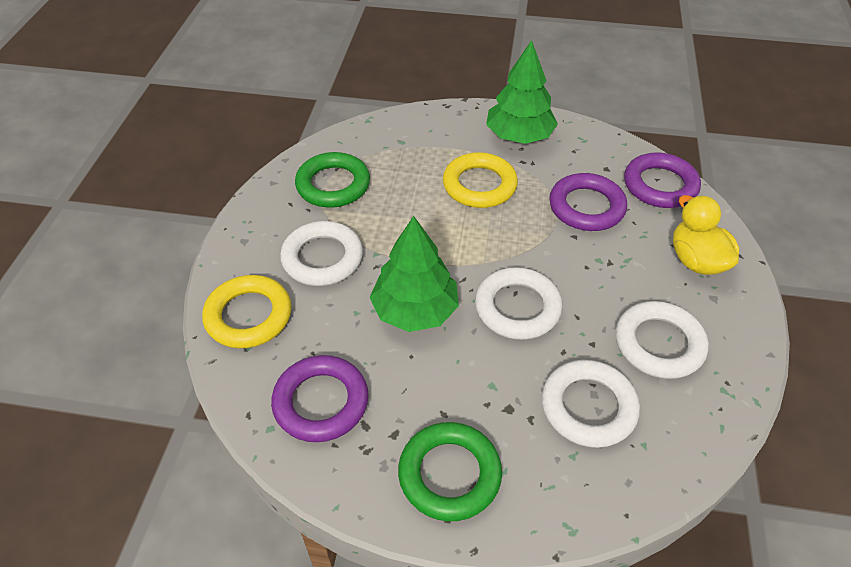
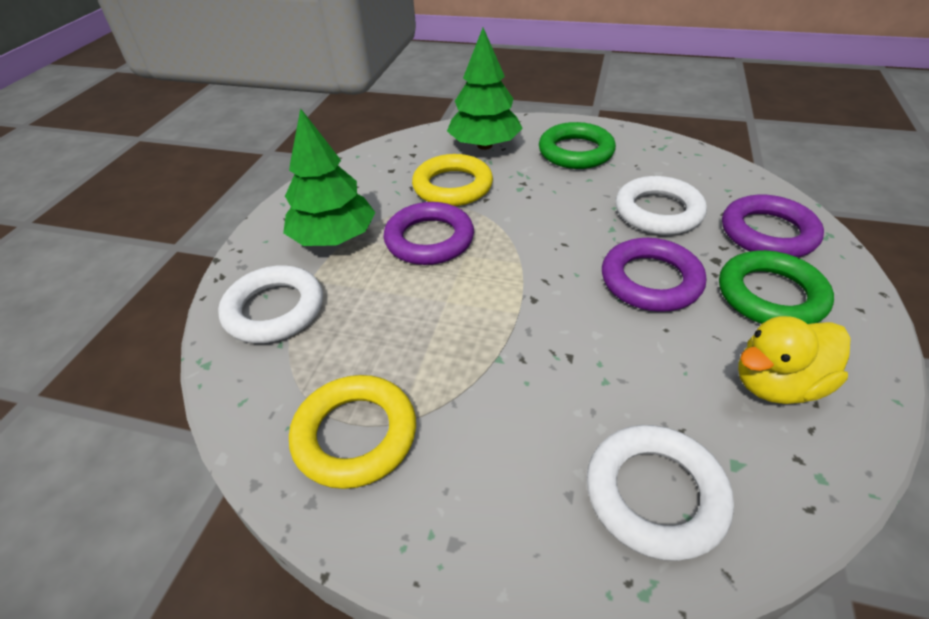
white ring: [280,221,363,286] [475,267,563,340] [542,360,640,448] [616,301,709,379] = 4 -> [218,265,323,343] [586,425,734,561] [615,176,707,235] = 3

